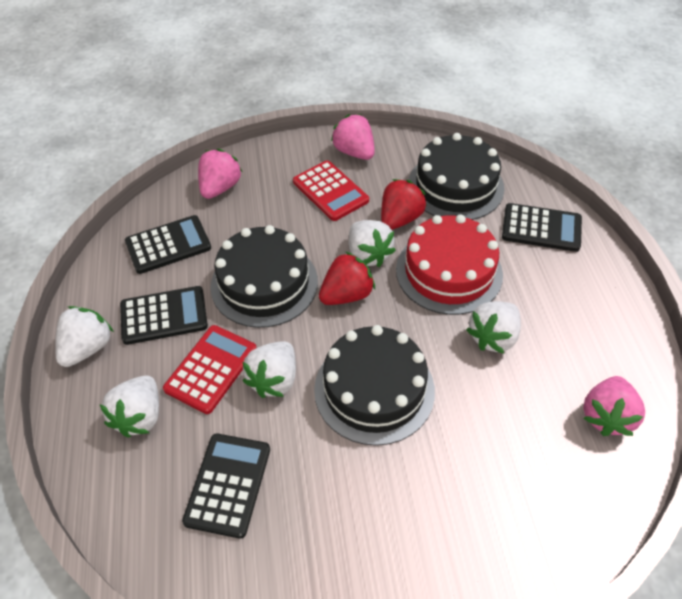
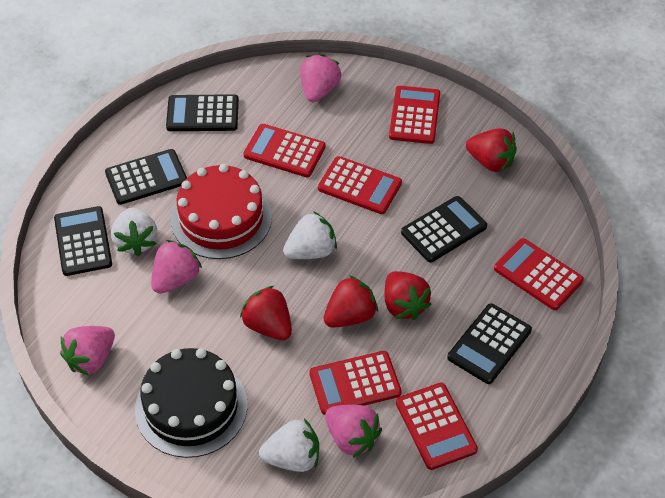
black cake: [210,225,318,328] [314,325,435,446] [408,133,504,220] = 3 -> [135,348,247,458] = 1
black calculator: [120,286,208,345] [125,215,211,274] [182,434,270,539] [502,203,582,252] = 4 -> [54,206,112,276] [105,149,187,205] [166,94,239,131] [401,196,487,262] [447,303,532,384] = 5
pink strawberry: [198,149,242,199] [331,114,375,160] [583,376,645,436] = 3 -> [60,326,115,376] [151,240,202,294] [300,54,341,102] [325,405,382,458] = 4
red calculator: [163,325,257,414] [293,161,369,221] = 2 -> [243,124,326,177] [309,351,402,415] [318,156,402,214] [389,86,440,144] [396,383,478,470] [494,238,584,310] = 6
red strawberry: [319,252,375,305] [381,179,427,230] = 2 -> [240,286,292,340] [324,275,378,328] [385,271,432,320] [466,128,517,172] = 4
white strawberry: [55,306,114,367] [100,375,159,438] [242,341,296,398] [349,220,396,267] [466,301,521,354] = 5 -> [111,208,157,256] [259,418,319,472] [283,211,337,259] = 3

